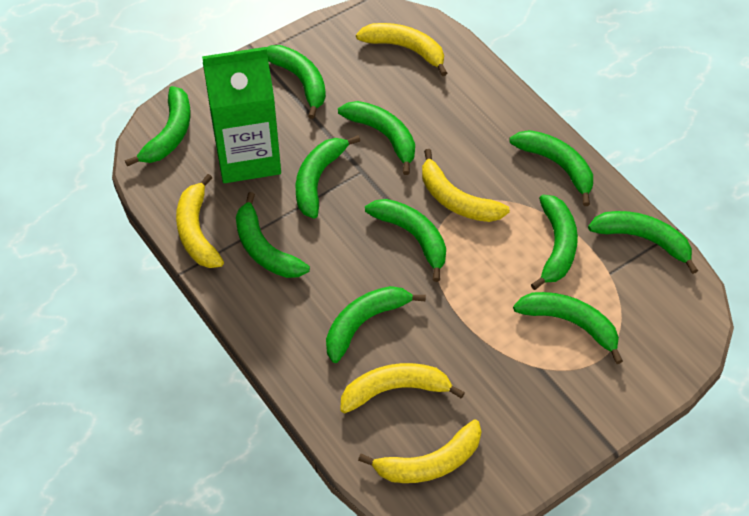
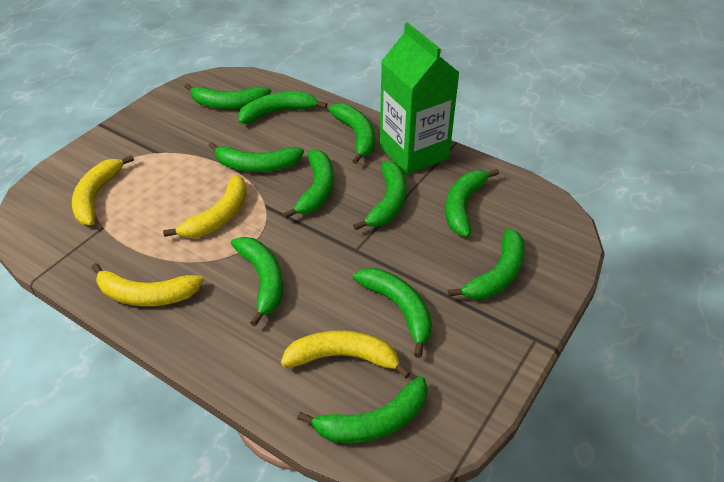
yellow banana: [176,174,224,268] [340,363,465,414] [356,23,447,76] [358,419,482,483] [422,149,510,222] = 5 -> [72,155,134,225] [92,263,203,306] [163,175,247,238] [281,330,411,379] = 4

